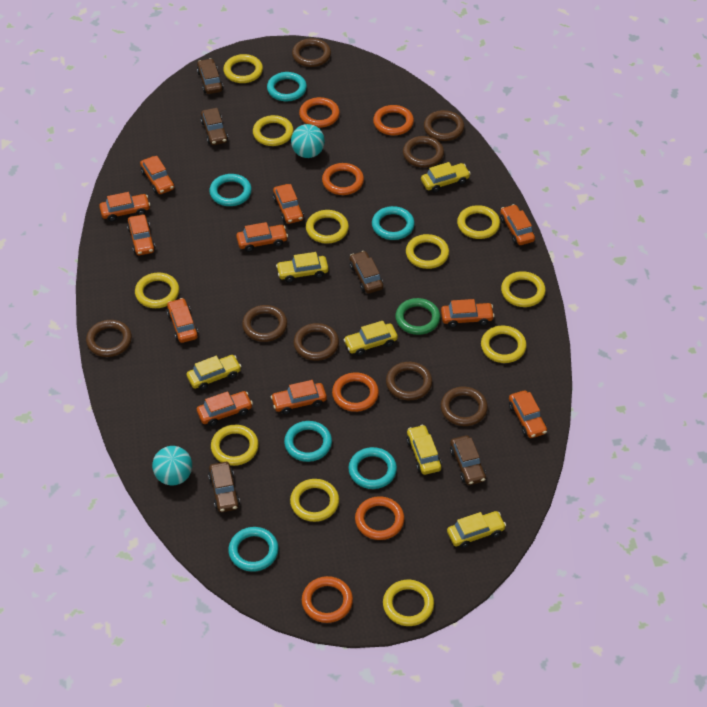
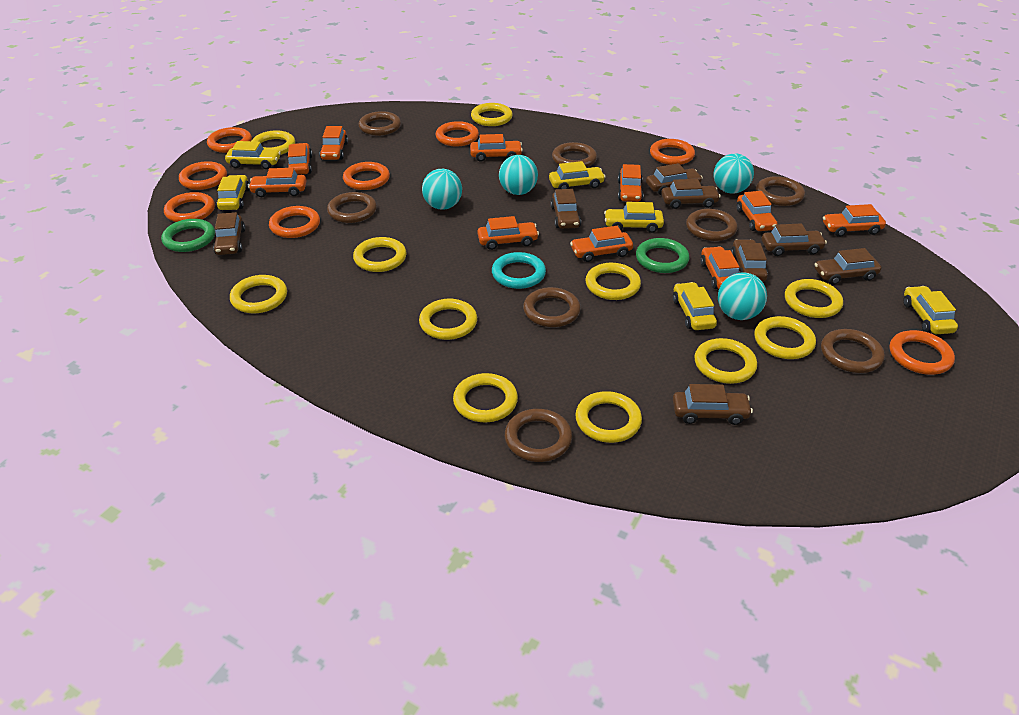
brown car: [197,58,223,94] [200,108,228,145] [208,462,240,512] [350,251,383,293] [450,435,486,485] = 5 -> [213,212,245,255] [551,189,581,229] [646,163,703,195] [661,179,721,209] [673,384,753,425] [731,239,768,281] [762,223,827,256] [814,248,881,285] = 8
green ring: [395,298,440,335] = 1 -> [161,219,215,252] [636,238,689,273] = 2
orange car: [99,192,150,222] [127,214,156,255] [140,156,174,194] [167,298,198,343] [197,391,253,426] [236,222,288,252] [271,380,327,414] [273,184,304,224] [441,299,495,328] [500,204,535,245] [509,390,547,438] = 11 -> [248,168,307,197] [287,143,312,175] [319,126,348,160] [470,134,523,162] [477,216,539,250] [570,226,633,262] [618,164,643,202] [700,246,739,289] [737,191,778,231] [823,204,886,237] = 10
orange ring: [299,97,340,128] [302,576,353,623] [322,163,364,195] [332,372,379,412] [355,496,405,540] [373,105,414,135] = 6 -> [164,192,215,222] [179,161,227,190] [207,127,252,153] [269,206,320,238] [343,162,390,190] [436,121,479,146] [650,139,695,165] [890,330,955,375] = 8
turquoise ball: [152,446,192,485] [291,124,325,158] = 2 -> [422,169,462,210] [499,155,538,195] [714,153,754,194] [718,272,767,320] = 4
turquoise ring: [209,174,252,206] [228,527,279,572] [267,72,307,101] [284,421,332,462] [348,447,397,489] [372,206,415,240] = 6 -> [492,252,546,289] = 1

